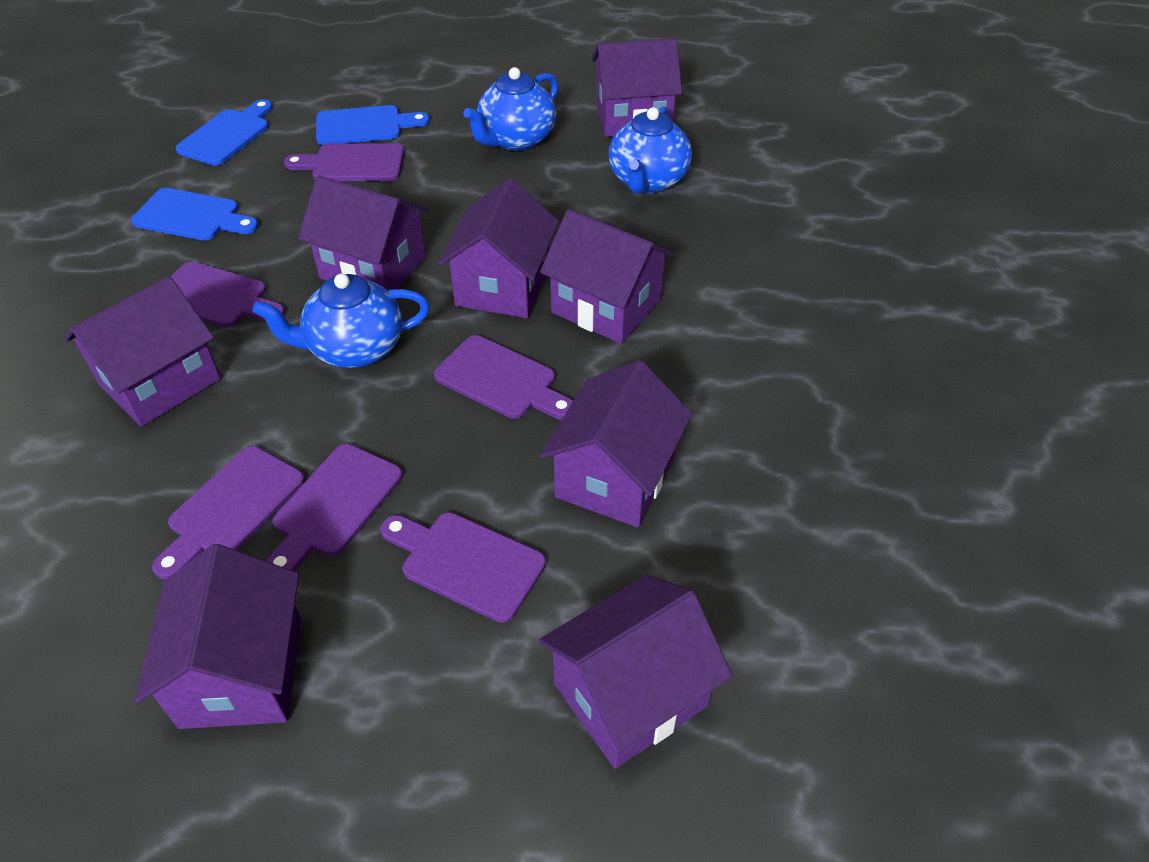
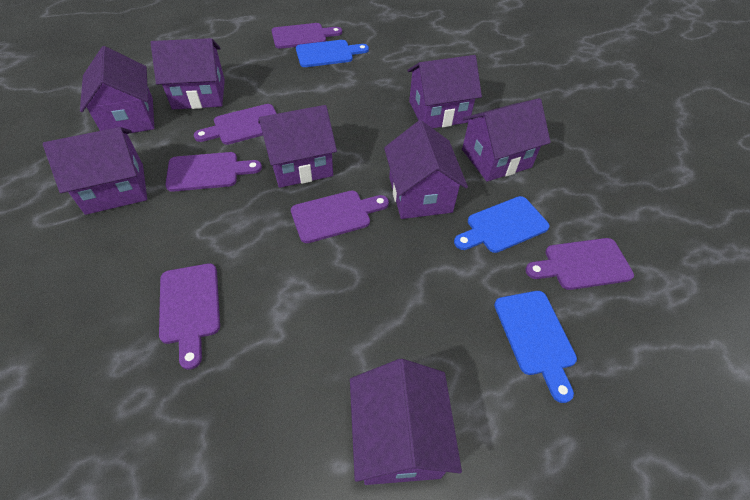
blue teapot: [252,273,429,368] [463,67,558,151] [609,106,692,194] = 3 -> none = 0

